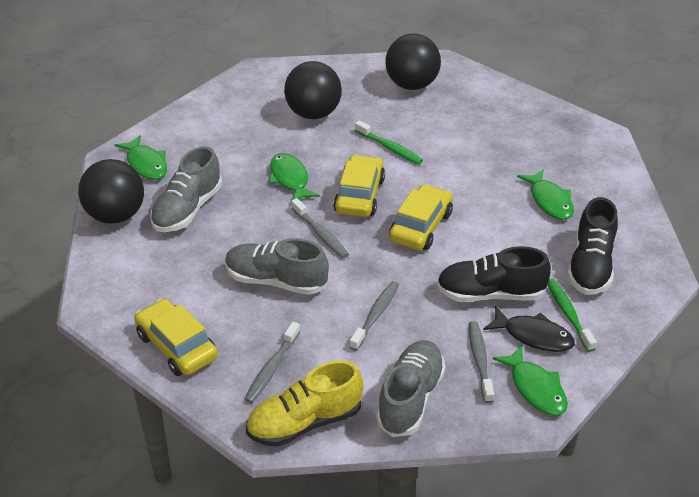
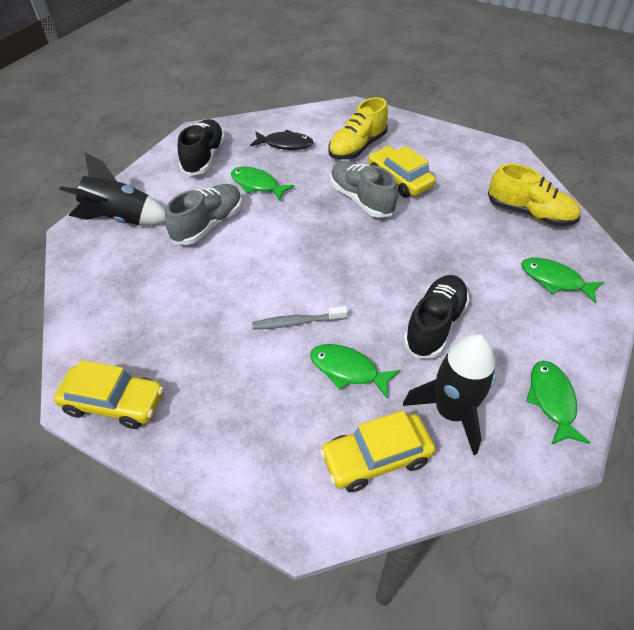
black ball: [78,159,144,224] [284,61,342,119] [385,34,441,90] = 3 -> none = 0
black rocket: none = 0 -> [59,153,165,225] [403,334,495,455] = 2
green toothbrush: [355,120,423,165] [548,279,597,352] = 2 -> none = 0
grey shoe: [150,146,222,232] [225,238,329,295] [376,340,445,437] = 3 -> [165,184,242,245] [330,160,398,218] = 2
grey toothbrush: [244,322,300,403] [291,198,349,258] [349,281,399,351] [468,321,494,403] = 4 -> [252,306,348,329] = 1
yellow shoe: [246,360,363,447] = 1 -> [328,97,388,160] [488,164,581,226] = 2

